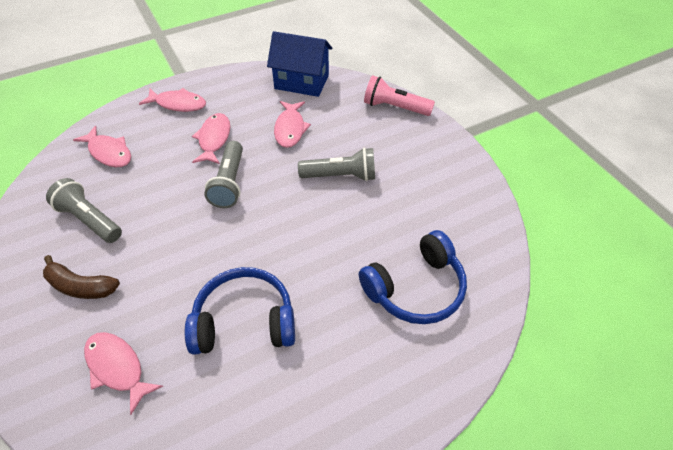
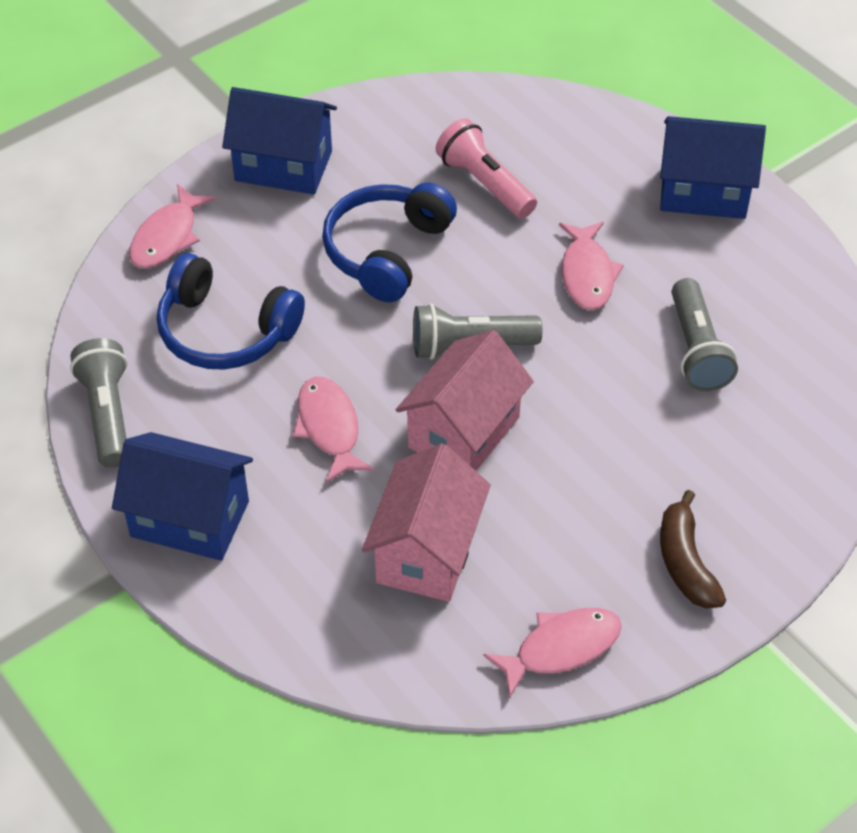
blue house: [267,31,333,97] = 1 -> [112,432,253,561] [222,87,337,195] [660,116,766,219] = 3
pink fish: [73,126,131,167] [84,332,163,415] [139,88,206,112] [192,113,230,164] [274,101,311,148] = 5 -> [129,184,216,269] [293,377,374,483] [483,608,622,698] [559,222,624,310] = 4
pink house: none = 0 -> [362,443,491,602] [396,330,534,471] = 2

